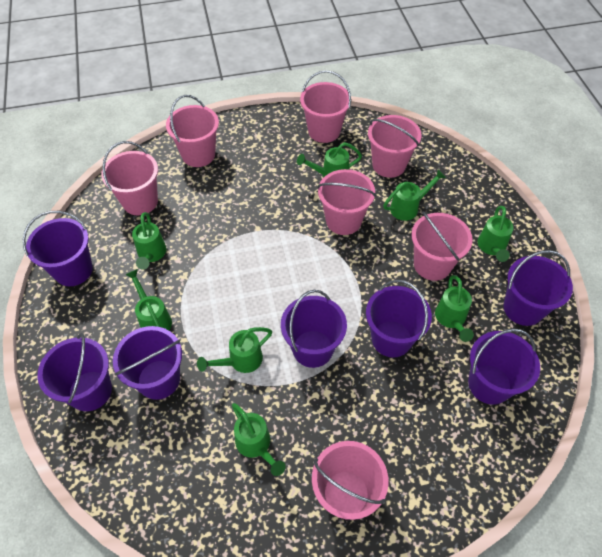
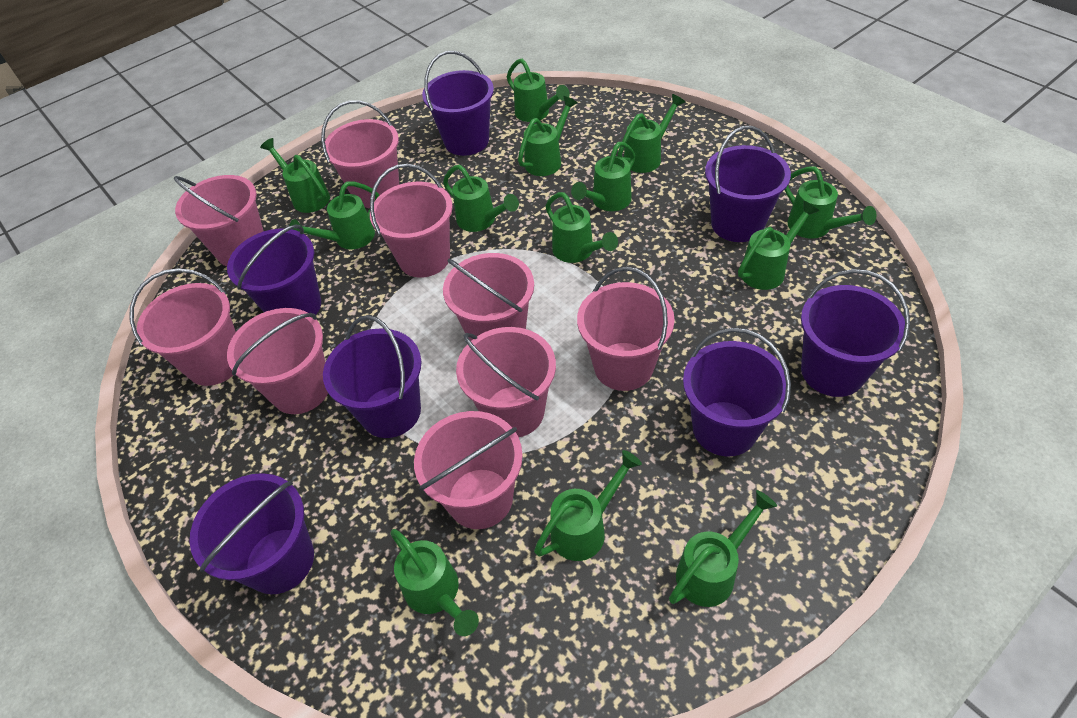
green watering can: [125,269,172,330] [132,212,167,270] [197,327,272,373] [232,403,286,476] [297,142,362,178] [383,169,446,221] [435,275,474,342] [478,206,514,262] = 8 -> [260,138,330,213] [289,182,379,249] [390,529,479,636] [443,165,519,232] [507,58,570,122] [518,96,577,176] [534,450,642,561] [545,192,618,263] [571,142,635,211] [618,94,685,173] [669,490,777,607] [738,201,819,290] [785,166,876,239] = 13
pink bucket: [101,141,158,215] [166,95,219,167] [300,70,351,143] [312,441,389,520] [317,169,376,235] [368,115,421,178] [411,211,473,281] = 7 -> [130,268,236,386] [174,175,263,266] [227,308,328,414] [321,100,399,208] [370,164,453,278] [414,411,523,529] [443,253,534,341] [456,327,556,437] [577,267,675,391] = 9

